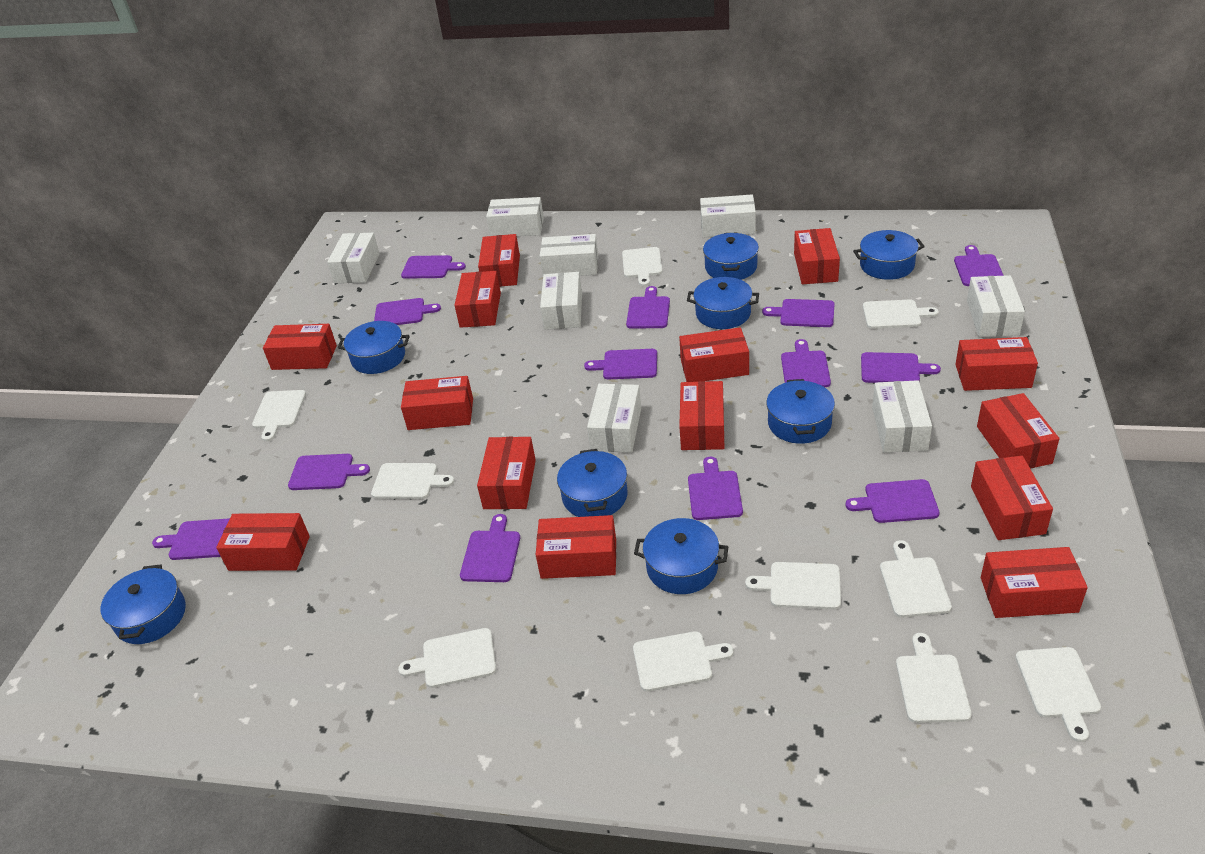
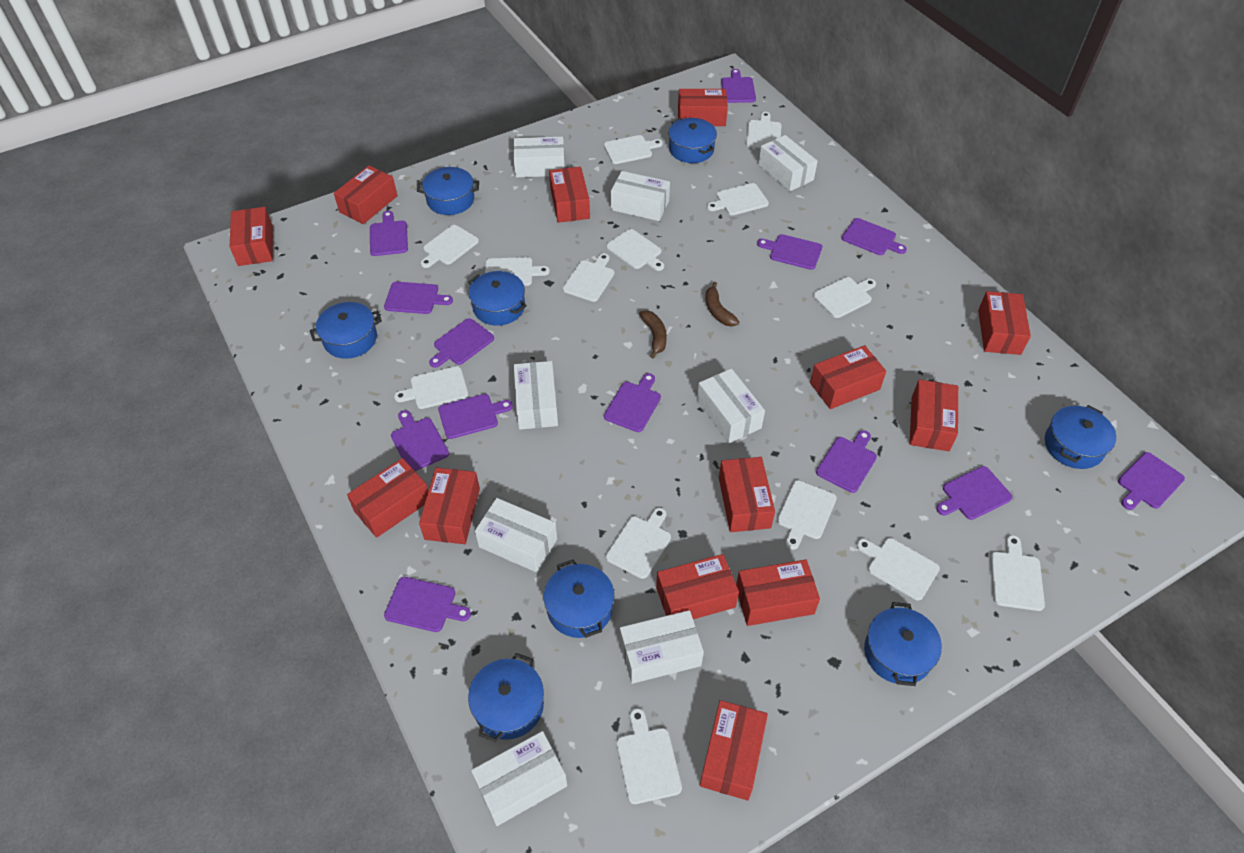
brown banana: none = 0 -> [639,310,667,359] [706,282,739,327] = 2
red box: [216,513,310,571] [263,324,337,370] [401,376,473,430] [454,271,501,328] [477,437,536,509] [478,234,520,287] [536,515,616,579] [679,327,749,382] [679,381,724,450] [794,228,840,284] [955,337,1038,391] [971,456,1053,540] [977,393,1060,469] [981,547,1088,618] = 14 -> [230,207,273,266] [334,165,397,224] [347,458,428,538] [419,468,480,544] [549,166,590,223] [656,554,739,619] [678,89,728,126] [700,700,768,801] [719,457,775,532] [736,560,820,626] [810,345,886,409] [910,379,958,451] [978,291,1031,355] = 13
white cutting board: [252,390,306,441] [371,463,454,499] [398,628,496,688] [622,247,662,286] [633,631,734,691] [745,562,841,610] [863,299,938,329] [880,540,952,618] [896,633,972,723] [1015,647,1101,742] = 10 -> [394,366,468,409] [420,225,479,268] [485,257,550,286] [563,253,614,302] [604,135,663,164] [606,508,671,579] [607,229,664,271] [617,708,682,804] [707,183,769,215] [746,112,782,148] [777,480,837,550] [813,277,876,318] [857,538,940,600] [990,535,1045,611] = 14

